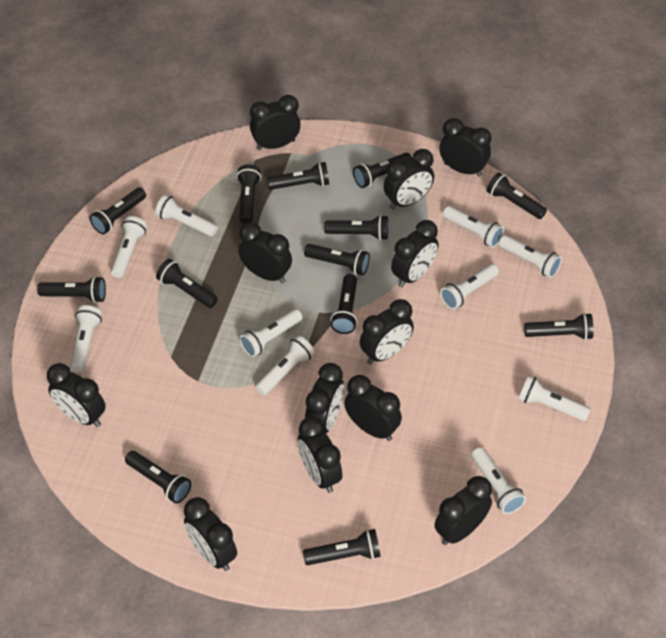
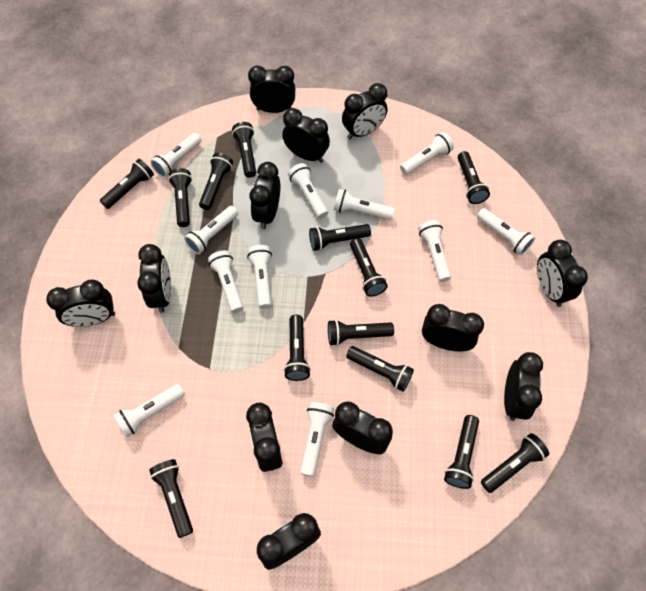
white flashlight: [70,305,102,372] [111,216,147,278] [155,195,218,237] [239,309,302,357] [255,335,315,395] [440,264,499,309] [443,206,504,248] [471,447,526,514] [499,235,562,278] [518,375,591,421] = 10 -> [114,384,185,437] [150,133,201,178] [184,206,238,254] [208,250,243,313] [247,245,272,309] [288,163,328,219] [300,402,335,477] [334,189,394,220] [400,132,454,175] [418,220,451,282] [477,208,535,256] = 11

